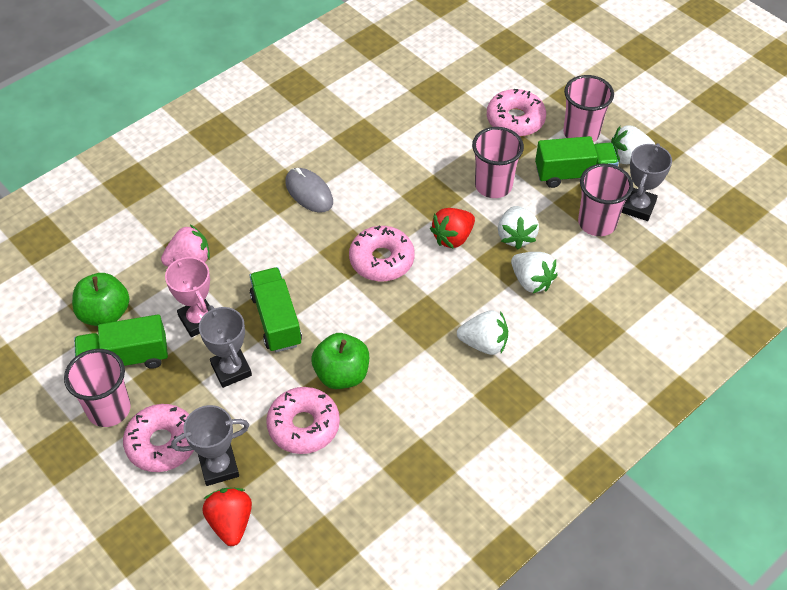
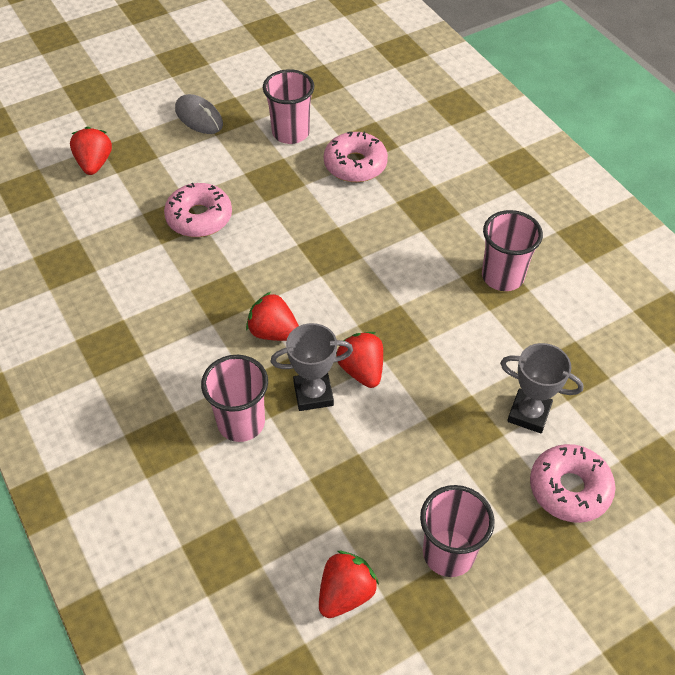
green apple: [72,273,130,326] [312,333,369,389] = 2 -> none = 0
green truck: [74,315,168,369] [249,267,302,352] [535,136,619,188] = 3 -> none = 0
grey trophy: [171,405,249,486] [199,305,252,388] [621,143,672,221] = 3 -> [271,323,353,411] [500,343,584,433] = 2
pink donut: [123,404,194,472] [266,387,340,454] [349,226,415,282] [487,89,546,137] = 4 -> [164,183,232,237] [324,132,388,182] [530,444,615,523] = 3
pink strawberry: [161,225,210,267] = 1 -> none = 0
pink trophy: [165,257,210,337] = 1 -> none = 0
red strawberry: [202,488,252,546] [430,208,475,249] = 2 -> [70,127,112,175] [246,292,299,341] [319,551,379,618] [336,332,383,388] = 4
white strawberry: [457,310,508,355] [498,206,539,249] [511,252,558,293] [611,125,656,164] = 4 -> none = 0

